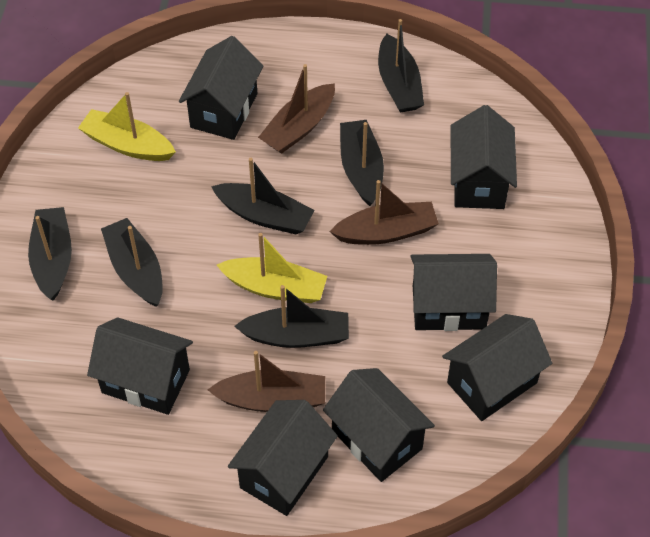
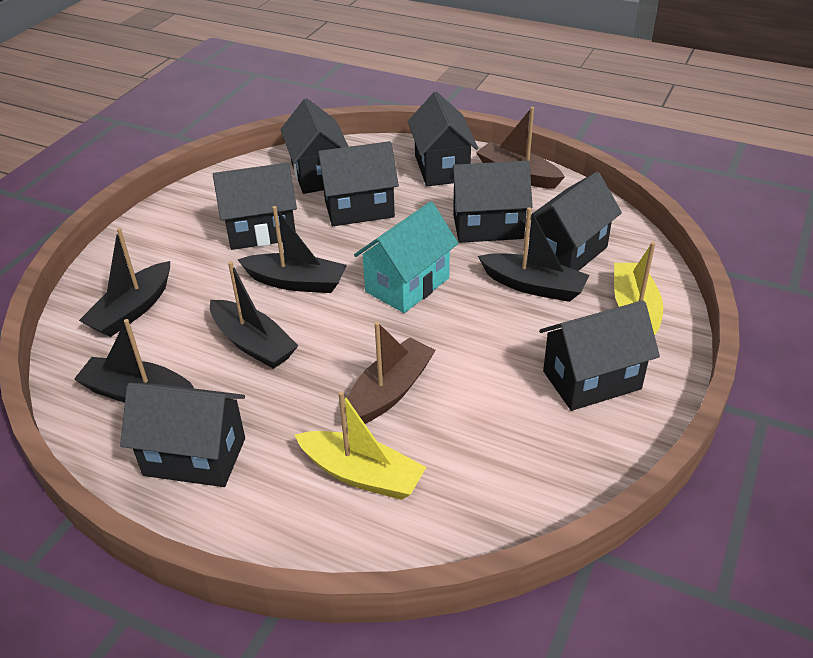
black boat: [28,207,72,301] [101,218,163,307] [211,158,315,234] [234,285,349,348] [340,120,384,206] [378,19,424,113] = 6 -> [74,319,195,403] [79,228,170,337] [210,261,298,369] [238,206,347,293] [478,207,589,302] = 5
black house: [87,317,193,415] [179,36,263,140] [228,400,338,516] [323,368,435,482] [410,254,497,331] [442,314,552,421] [450,105,517,209] = 7 -> [120,383,245,487] [213,163,297,250] [280,98,349,194] [317,141,399,226] [408,92,478,186] [449,161,533,243] [522,172,622,271] [539,300,660,411] = 8
brown boat: [208,351,325,412] [258,64,335,154] [330,180,439,245] = 3 -> [345,322,436,424] [476,107,565,189] = 2
turquoise house: none = 0 -> [354,201,458,313] = 1

